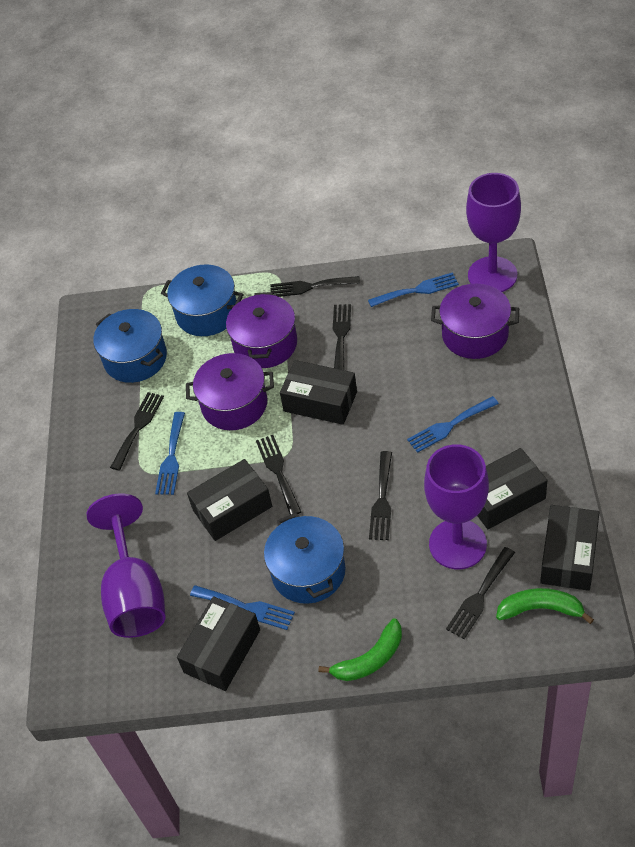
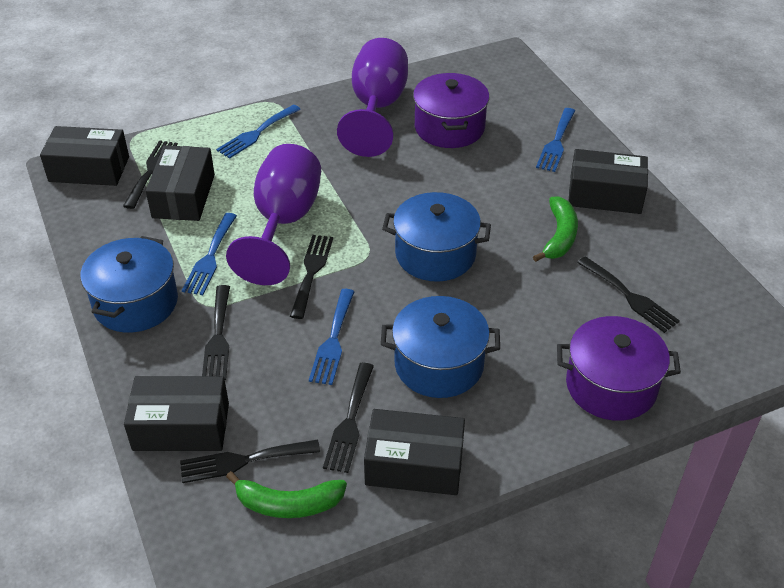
purple goblet: [86,494,165,638] [424,444,489,569] [466,173,521,292] = 3 -> [226,144,321,285] [337,38,408,157] = 2
purple pot: [186,353,274,430] [226,292,297,368] [431,284,519,359] = 3 -> [413,73,489,148] [557,316,681,421] = 2

